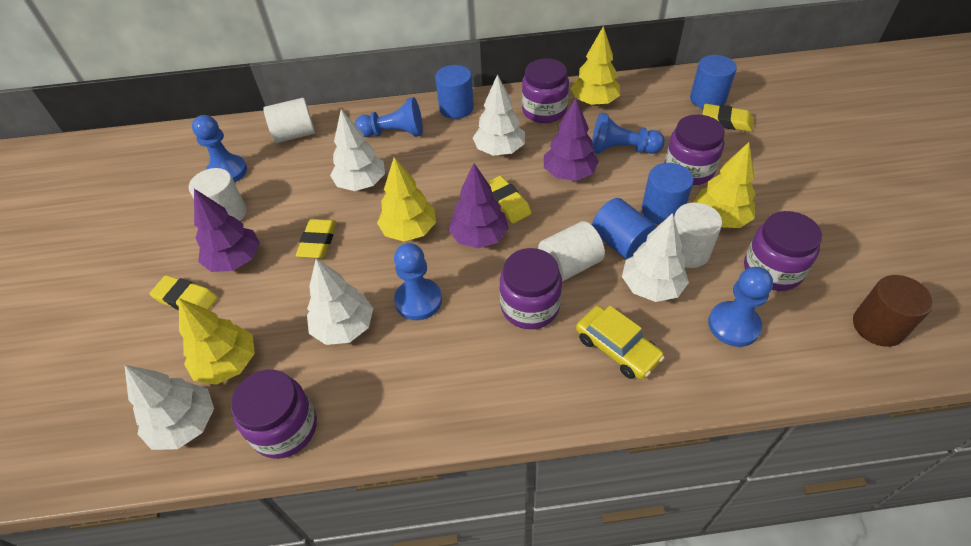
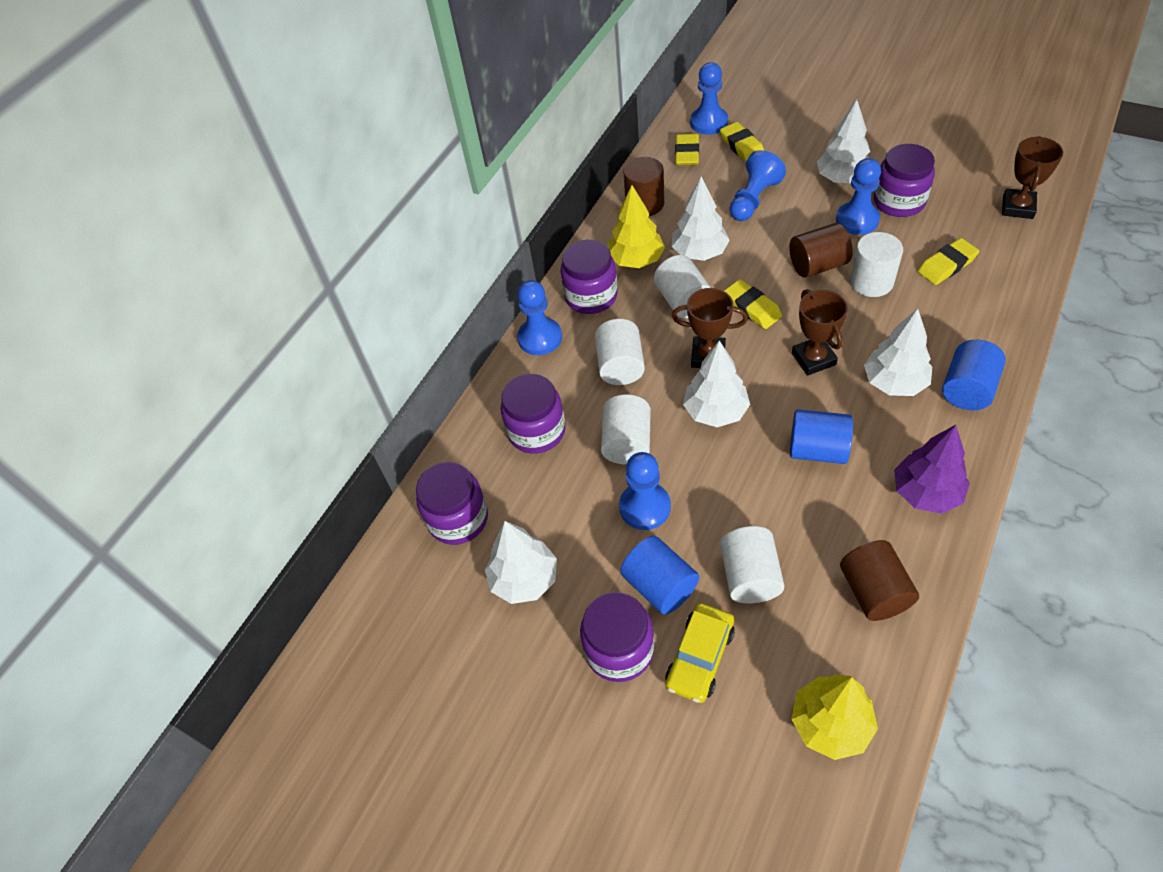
blue cylinder: [435,65,474,119] [592,198,657,259] [642,163,693,225] [690,55,737,109] = 4 -> [620,536,699,615] [790,409,853,464] [942,340,1006,410] = 3
brown cylinder: [853,275,933,347] = 1 -> [624,157,664,216] [789,223,853,278] [840,540,919,621] = 3
brown trophy: none = 0 -> [672,288,748,368] [792,289,848,375] [1002,136,1063,219] = 3
purple tree: [194,189,260,272] [448,163,509,248] [544,98,599,181] = 3 -> [894,425,970,514] = 1
white cylinder: [189,168,247,221] [263,98,315,143] [538,221,605,282] [674,202,722,268] = 4 -> [595,319,645,385] [601,394,651,464] [654,255,711,318] [720,526,785,604] [850,232,903,297] = 5
yellow tree: [179,298,255,385] [377,157,436,241] [571,26,620,106] [693,142,756,228] = 4 -> [608,185,665,268] [791,674,878,760] = 2

